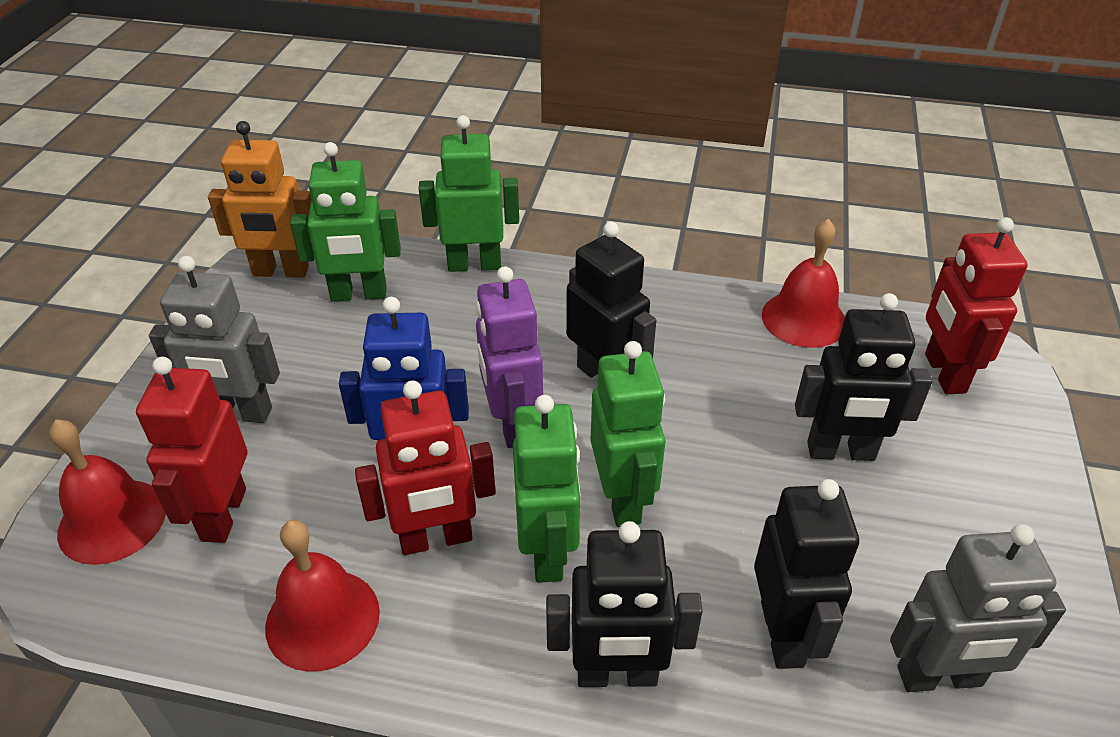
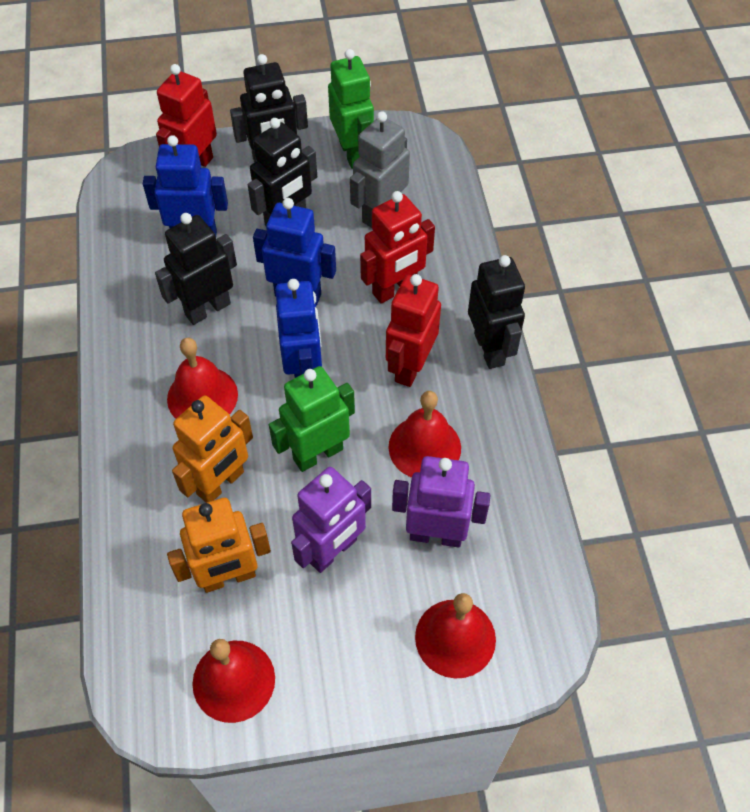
blue robot: [339,297,469,441] = 1 -> [143,135,228,236] [253,198,336,306] [275,279,322,378] = 3
green robot: [290,142,401,301] [419,115,519,272] [513,395,581,583] [591,341,665,527] = 4 -> [269,366,355,472] [328,49,374,169] = 2
grey robot: [149,256,280,423] [890,524,1066,692] = 2 -> [350,111,410,228] = 1
orange robot: [208,121,312,278] = 1 -> [167,498,271,593] [172,395,253,503] = 2
purple robot: [476,266,543,448] = 1 -> [291,467,371,573] [392,456,490,548] = 2
red bell: [49,420,166,565] [265,520,380,672] [762,219,845,348] = 3 -> [167,338,238,419] [192,639,275,723] [388,391,461,478] [415,593,496,678] = 4

